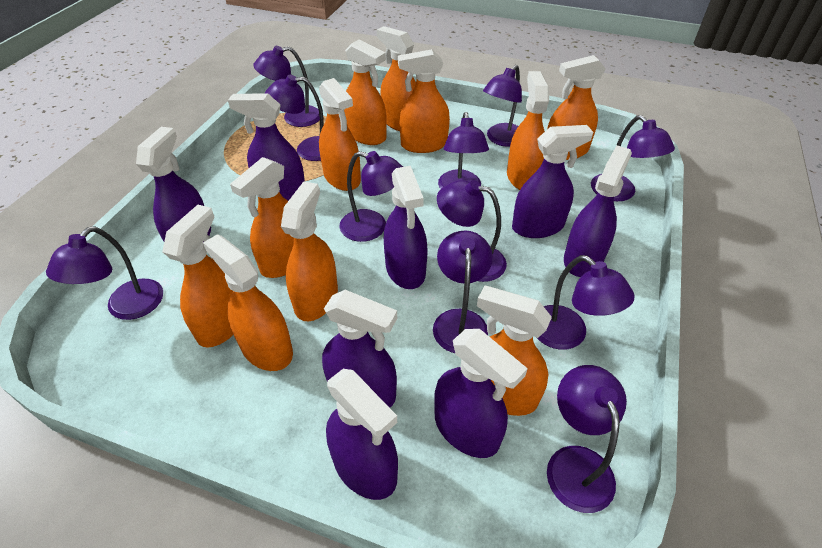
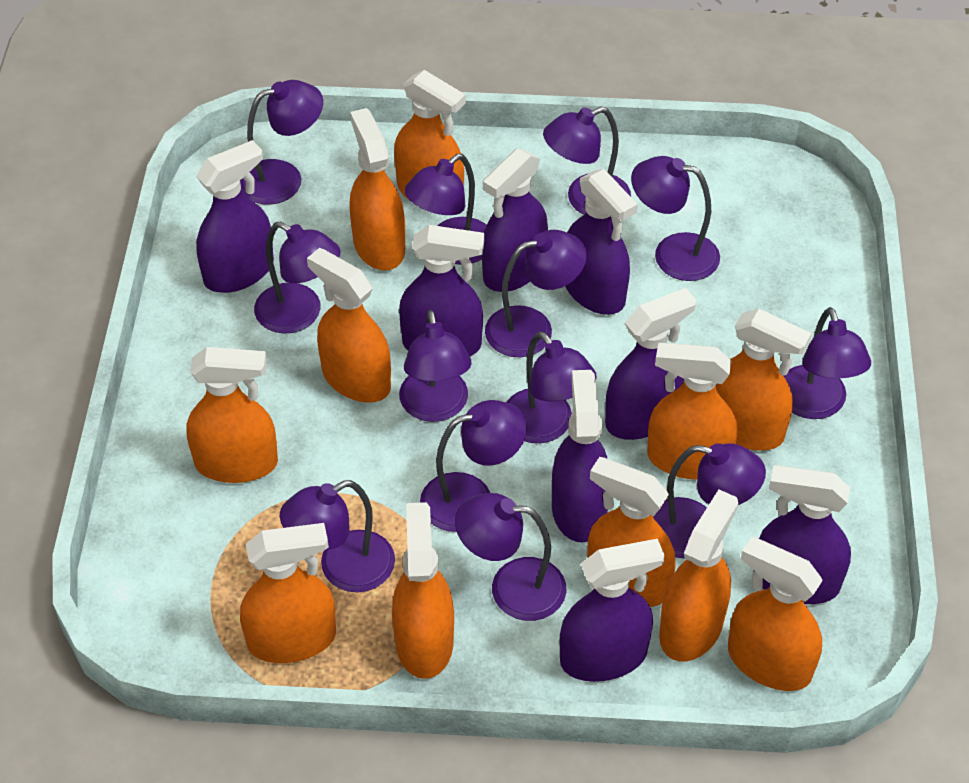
purple lamp: [46,226,163,320] [253,46,320,127] [265,75,324,161] [339,151,403,242] [433,230,493,353] [437,180,507,282] [438,112,489,189] [483,65,522,147] [536,255,635,350] [547,365,627,513] [591,115,675,201] = 11 -> [240,80,323,205] [254,222,341,334] [280,480,395,592] [399,310,472,422] [405,154,487,265] [420,400,527,532] [455,493,566,621] [485,230,587,357] [506,331,597,443] [543,107,631,215] [631,156,720,281] [653,443,766,558] [783,307,871,419] = 13

